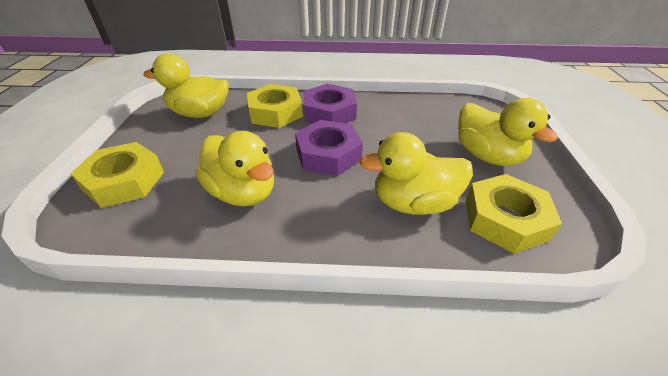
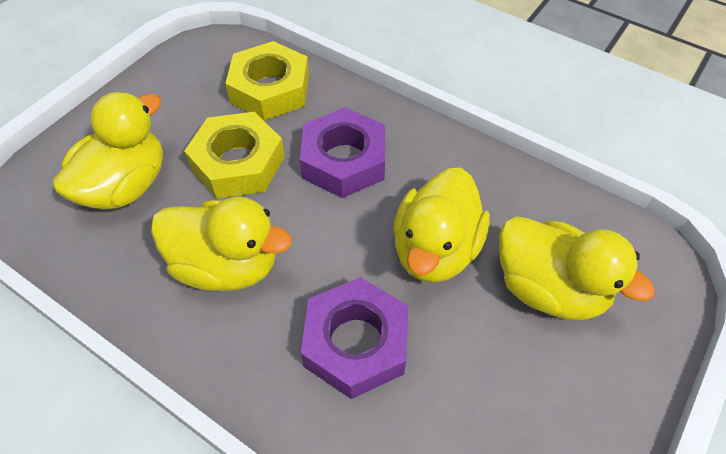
yellow nut: [71,142,164,208] [247,84,303,128] [466,174,562,253] = 3 -> [184,112,285,198] [225,41,309,121] = 2

